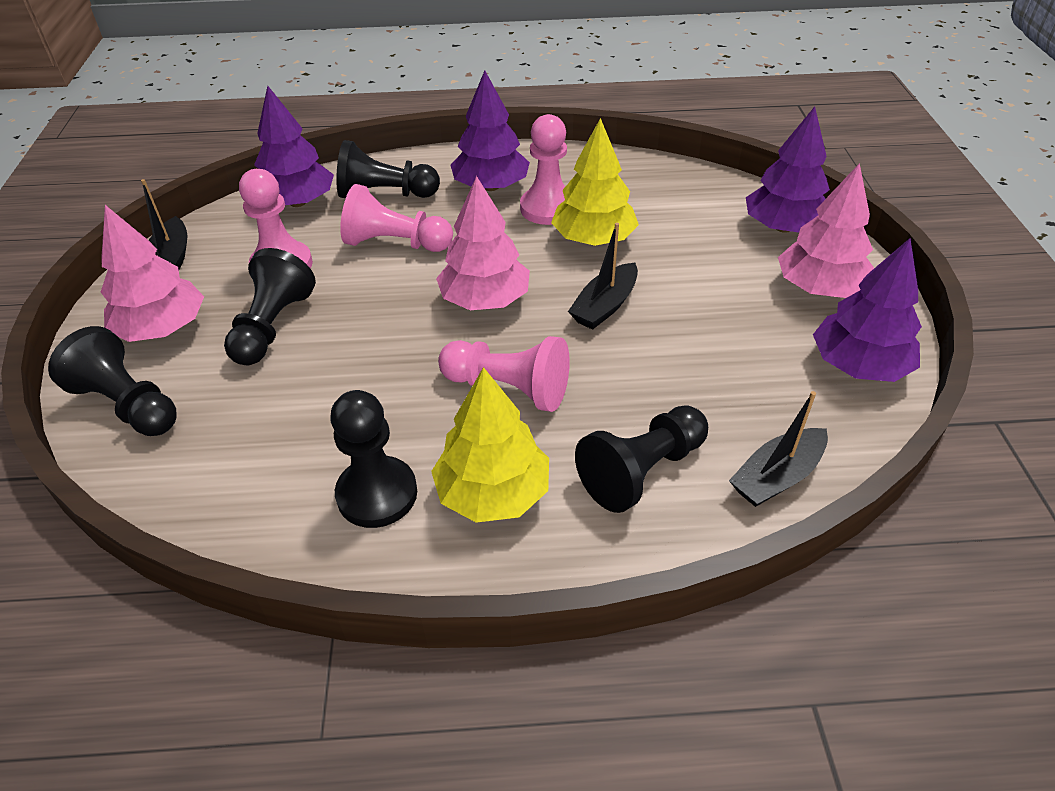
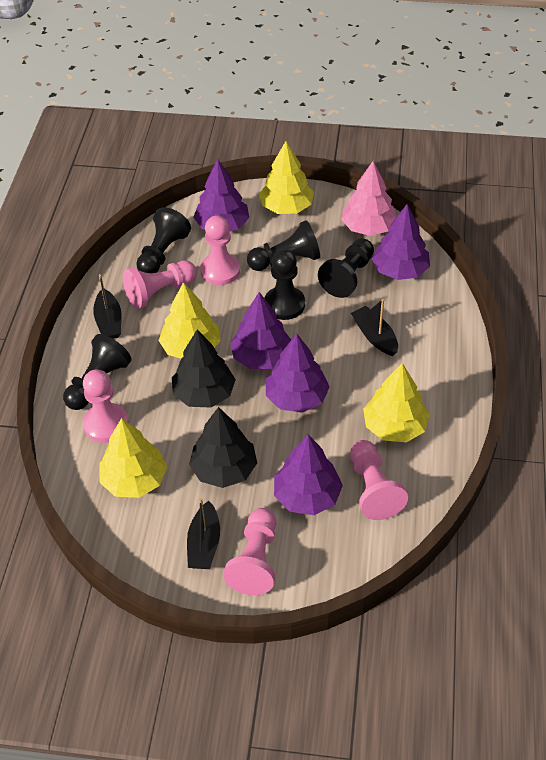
black tree: none = 0 -> [172,329,236,407] [189,407,257,488] = 2
pink pawn: [239,169,313,268] [340,184,453,252] [438,336,570,412] [520,114,567,225] = 4 -> [83,369,129,443] [123,260,197,309] [200,215,240,285] [223,508,276,595] [350,440,408,520] = 5
pink tree: [101,205,204,342] [436,176,530,310] [778,163,874,298] = 3 -> [341,161,397,236] = 1
purple tree: [254,86,334,207] [451,70,530,191] [746,107,830,233] [813,238,922,382] = 4 -> [193,159,249,231] [230,292,291,369] [266,333,330,413] [274,435,343,515] [372,204,430,280] = 5
yellow tree: [431,367,549,523] [551,118,639,246] = 2 -> [99,418,167,498] [158,282,221,358] [259,141,314,214] [363,363,430,442] = 4

